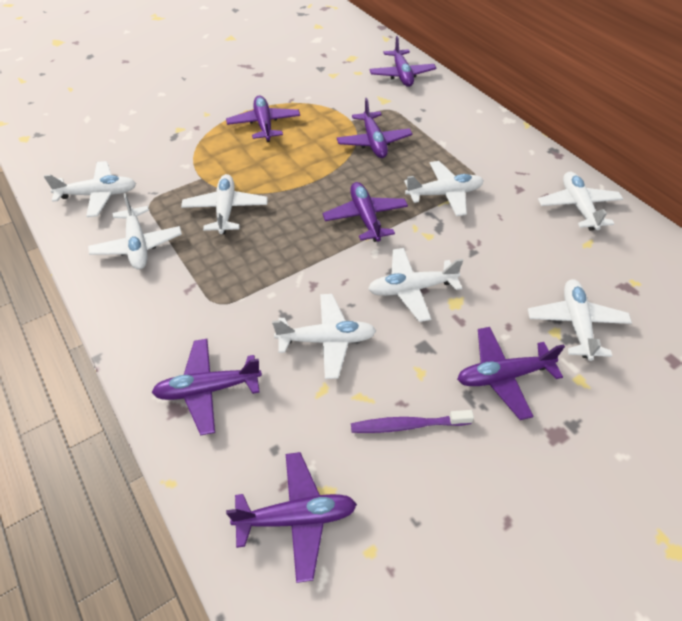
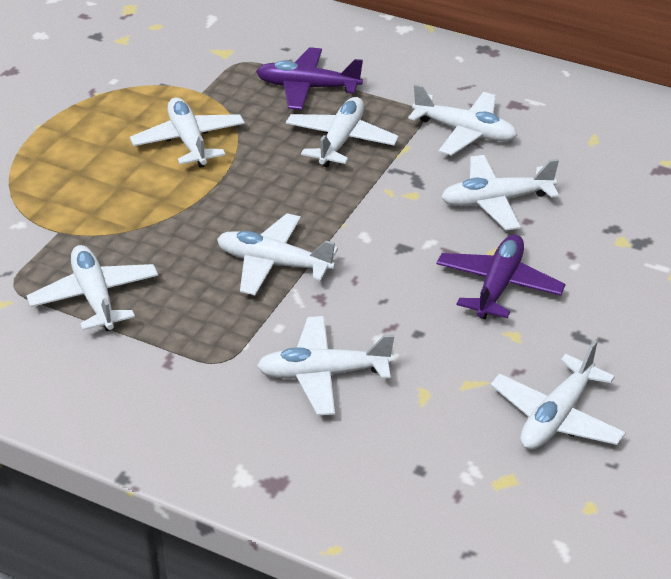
purple plane: [152,339,262,435] [226,95,300,142] [226,452,357,583] [322,182,408,242] [337,98,412,158] [369,36,436,87] [457,327,565,420] = 7 -> [256,47,363,110] [436,234,566,319] = 2
purple toothbrush: [351,410,474,433] = 1 -> none = 0

